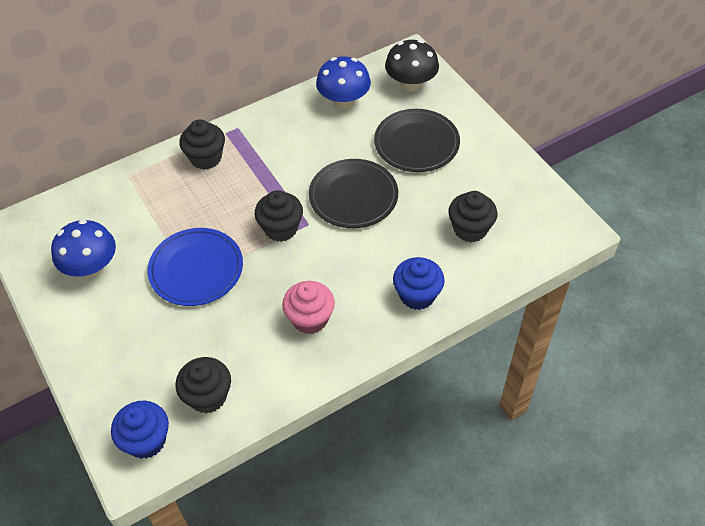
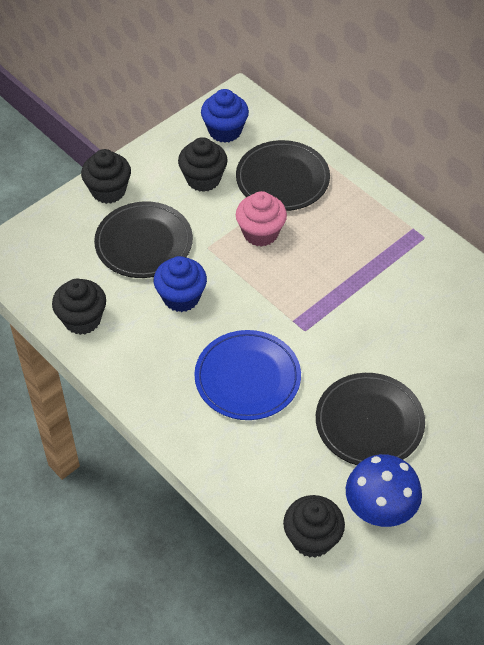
black mushroom: [385,40,439,92] = 1 -> none = 0
black plate: [309,159,398,228] [374,109,460,172] = 2 -> [94,201,193,278] [236,140,330,211] [316,373,425,465] = 3
blue mushroom: [51,219,116,278] [316,57,371,109] = 2 -> [346,454,422,527] = 1

